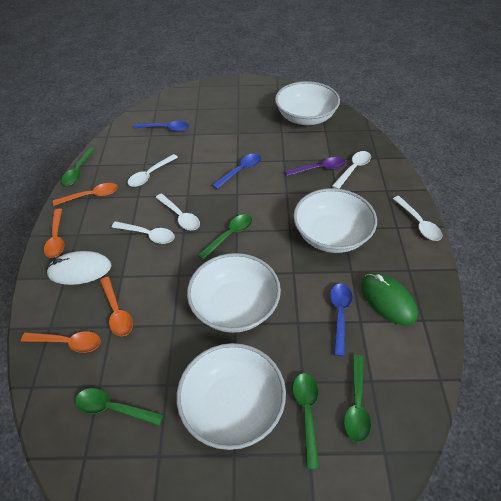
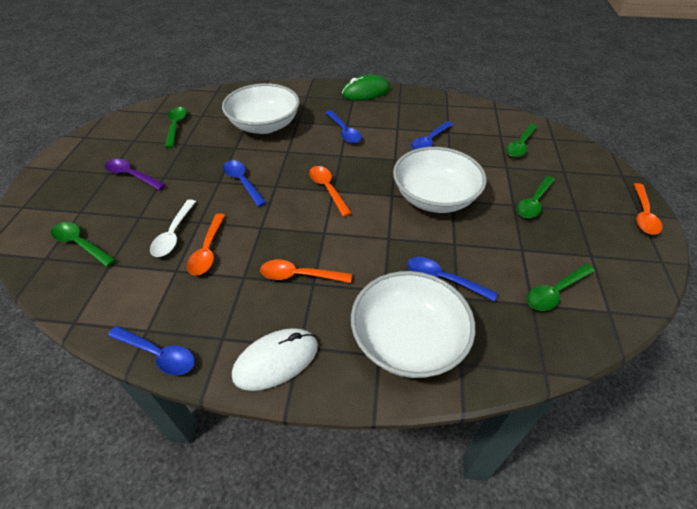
blue spoon: [134,121,189,132] [212,154,261,189] [330,283,353,356] = 3 -> [108,326,195,375] [223,160,267,207] [325,110,362,143] [407,257,498,301] [411,121,453,150] = 5
white bowl: [177,343,286,450] [187,253,281,333] [275,81,340,125] [293,188,377,253] = 4 -> [222,83,300,134] [351,271,475,378] [393,147,486,213] = 3
white spoon: [111,221,175,244] [128,154,178,187] [155,194,200,230] [332,151,371,189] [393,196,443,241] = 5 -> [150,199,196,257] = 1

